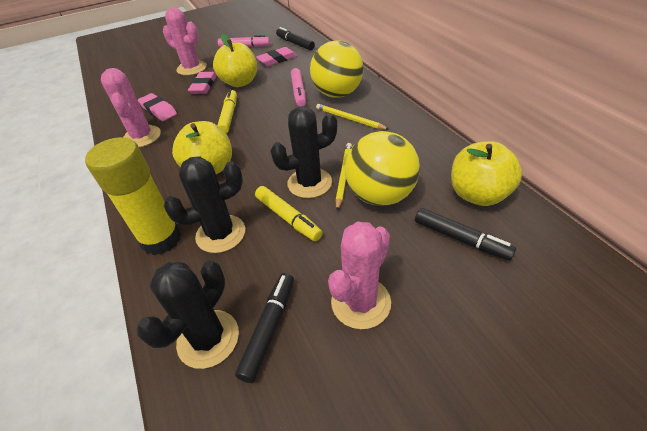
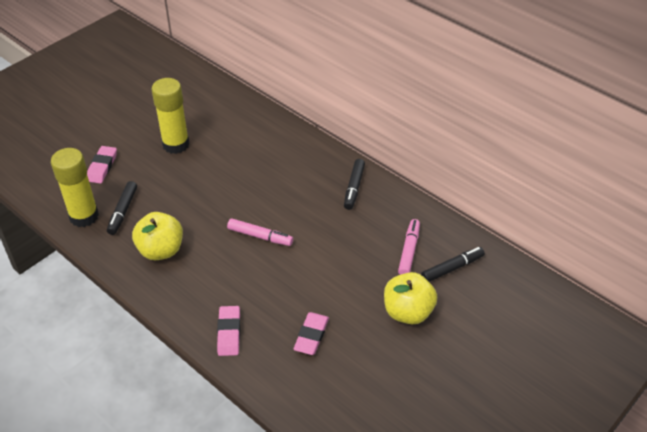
black cactus: [136,261,239,369] [164,156,245,253] [271,106,337,198] = 3 -> none = 0
pink cactus: [101,68,161,147] [163,8,207,76] [328,221,391,329] = 3 -> none = 0
yellow apple: [172,121,232,174] [213,34,257,87] [451,141,522,206] = 3 -> [132,212,183,260] [384,272,437,324] = 2
yellow ball: [310,40,364,98] [345,131,420,206] = 2 -> none = 0
yellow glue stick: [85,137,181,255] = 1 -> [51,148,99,227] [152,78,190,154] = 2
yellow marker: [217,89,237,133] [255,186,323,241] = 2 -> none = 0
yellow pencil: [316,104,389,130] [335,143,352,211] = 2 -> none = 0

